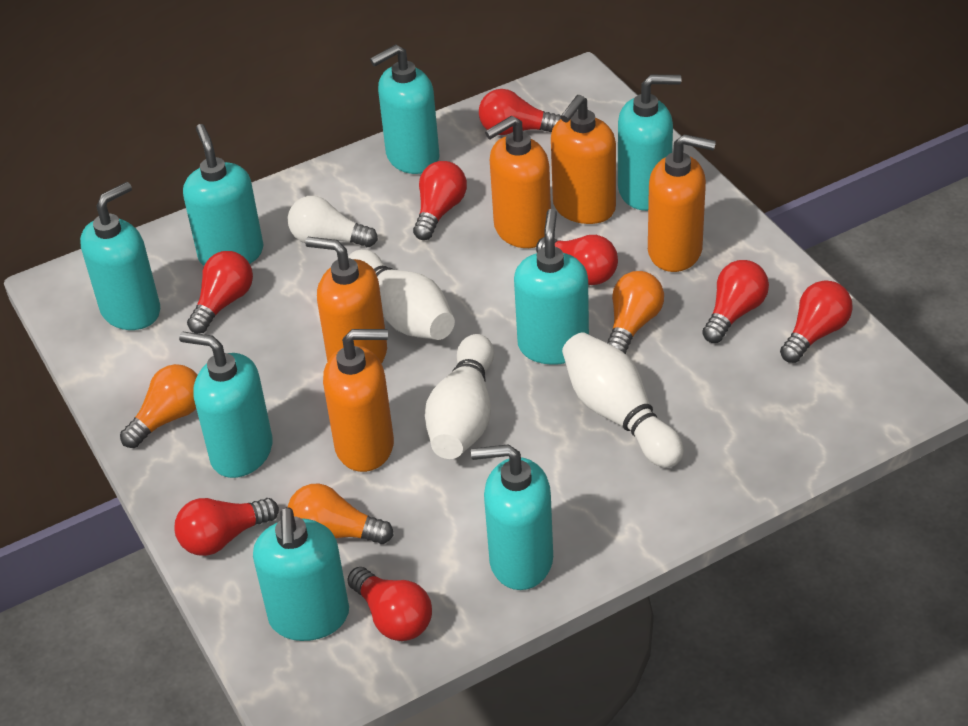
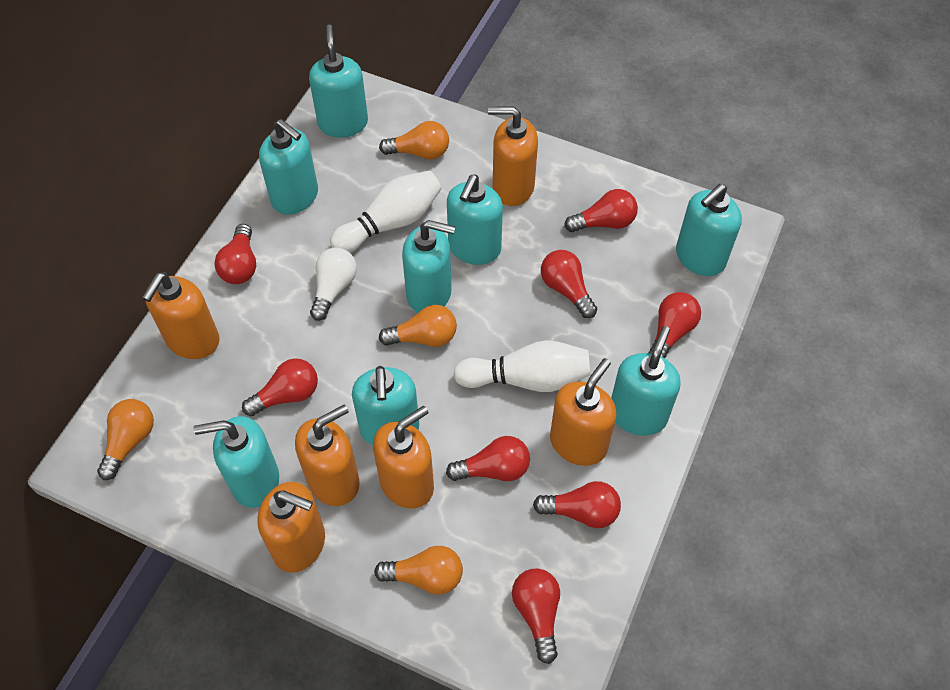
orange light bulb: [120,364,198,448] [288,484,394,544] [607,271,664,354] = 3 -> [97,399,154,480] [374,546,463,595] [379,121,449,160] [379,305,457,347] = 4
orange soap dispenser: [305,237,387,364] [323,329,394,472] [485,116,551,248] [551,95,616,224] [648,134,716,272] = 5 -> [142,272,220,359] [257,482,325,573] [295,405,360,506] [373,406,434,509] [488,106,538,206] [550,358,617,466] = 6
white bowling pin: [348,249,455,340] [425,334,494,459] [562,332,684,468] = 3 -> [330,171,442,253] [453,340,591,392] = 2

